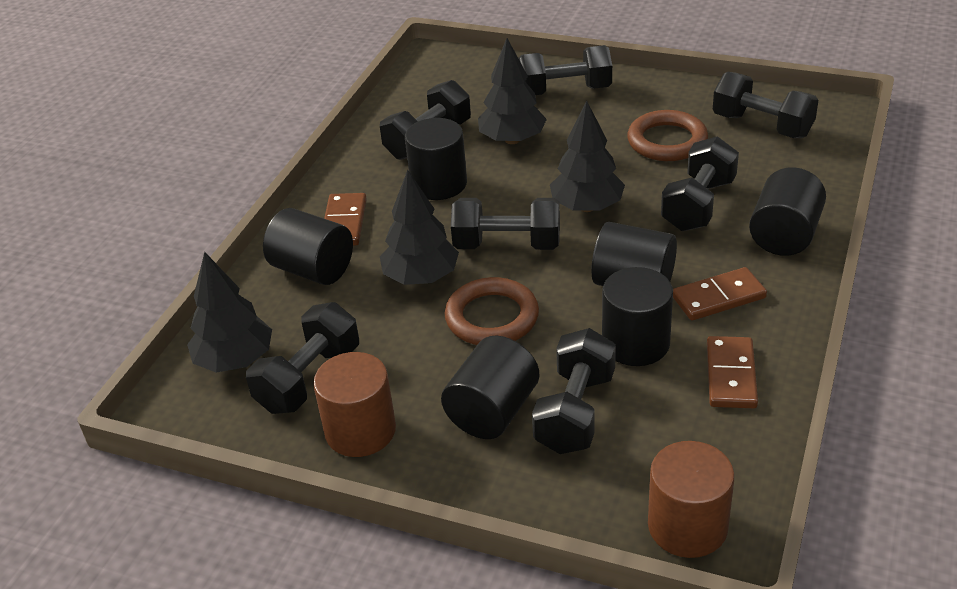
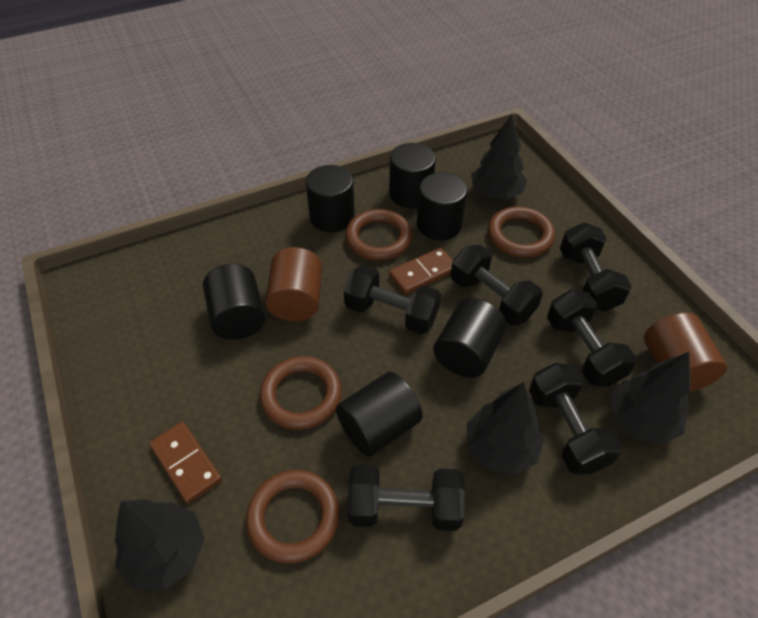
black dumbbell: [246,302,359,414] [380,80,471,160] [451,198,560,250] [518,45,612,95] [532,328,616,454] [661,136,739,231] [713,72,818,138] = 7 -> [344,265,441,335] [347,465,465,531] [451,245,543,325] [529,363,622,474] [547,290,637,386] [560,223,631,312] = 6
brown domino: [324,193,367,246] [673,267,767,320] [707,336,758,408] = 3 -> [149,422,222,504] [389,248,453,295] = 2
brown ring: [445,277,539,345] [627,110,708,161] = 2 -> [246,470,340,563] [260,356,342,430] [345,209,412,261] [488,207,555,258] = 4

